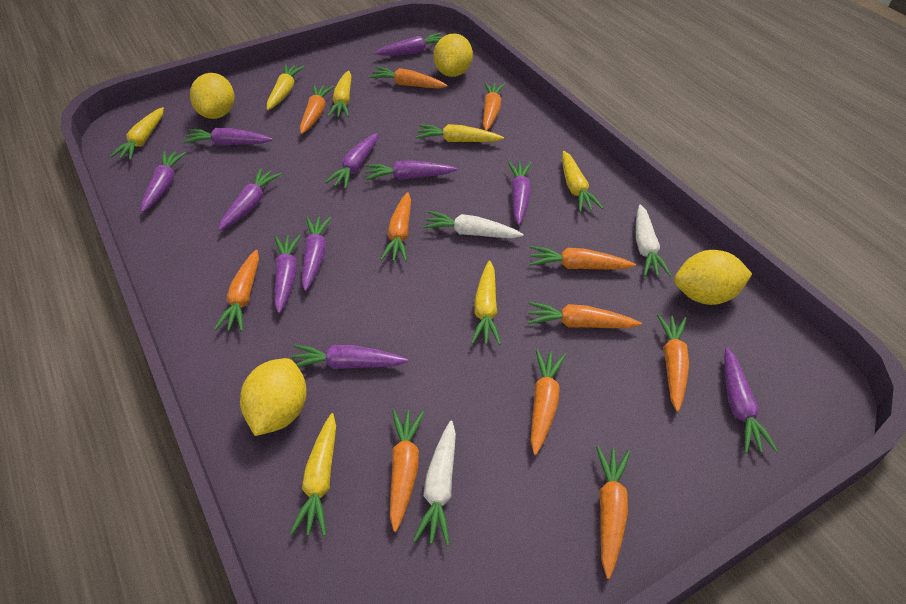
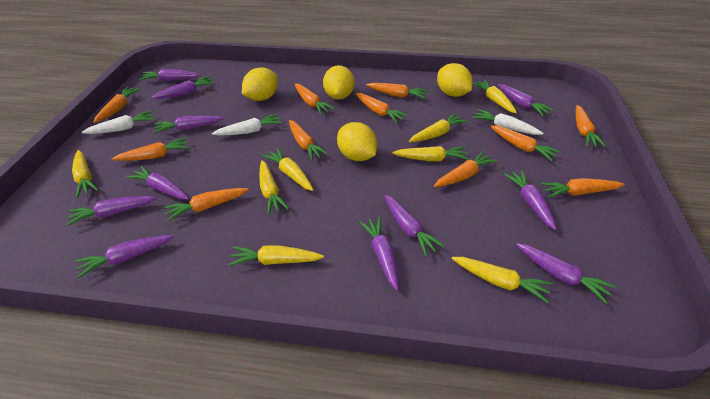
yellow carrot: [110,107,164,160] [267,64,304,110] [290,413,336,536] [327,70,352,117] [416,124,504,142] [471,261,501,345] [562,151,603,212] = 7 -> [72,150,99,198] [228,245,324,266] [259,160,289,215] [262,148,313,191] [392,146,469,161] [409,113,468,142] [452,257,552,303] [472,80,517,113] = 8

